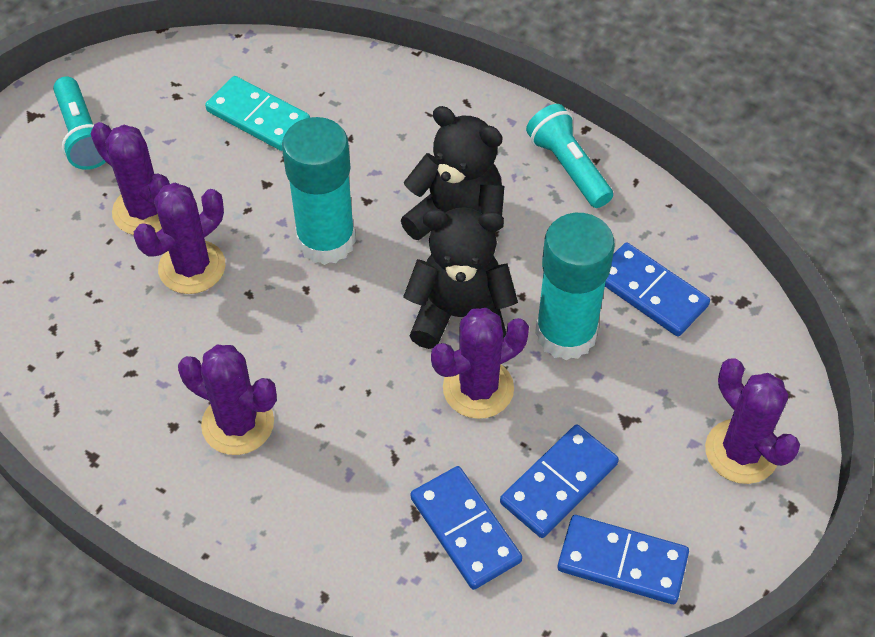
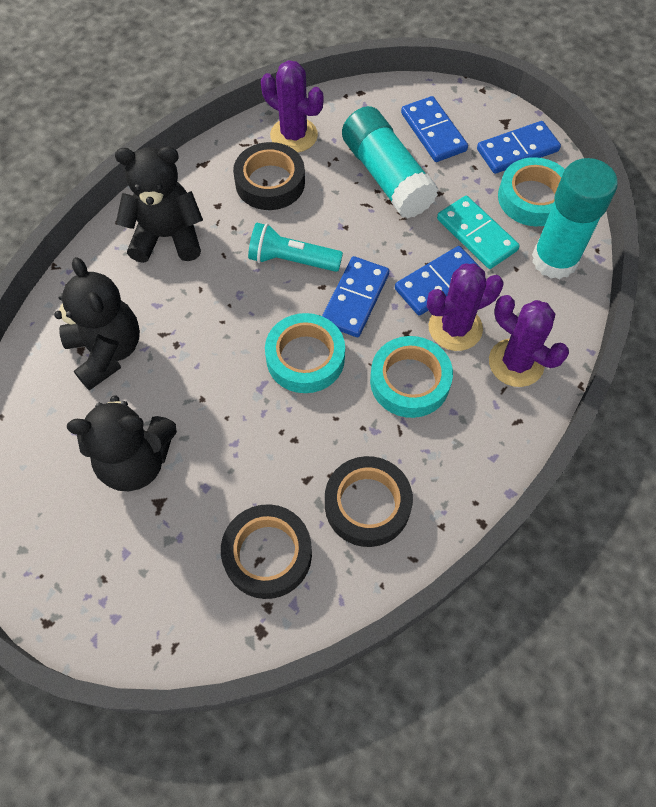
black tape: none = 0 -> [221,504,312,599] [233,142,305,210] [325,456,413,547] = 3
black teddy bear: [401,106,504,240] [403,207,518,349] = 2 -> [54,257,140,391] [67,395,177,491] [115,146,203,263] = 3
purple cactus: [91,122,170,235] [134,183,225,294] [178,345,277,455] [431,308,529,419] [705,358,800,484] = 5 -> [261,60,323,153] [427,263,504,351] [489,295,569,387] = 3
turquoise flashlight: [53,76,106,170] [526,104,613,208] = 2 -> [248,223,343,272] = 1
turquoise tape: none = 0 -> [265,313,345,393] [370,336,453,418] [498,157,565,226] = 3

